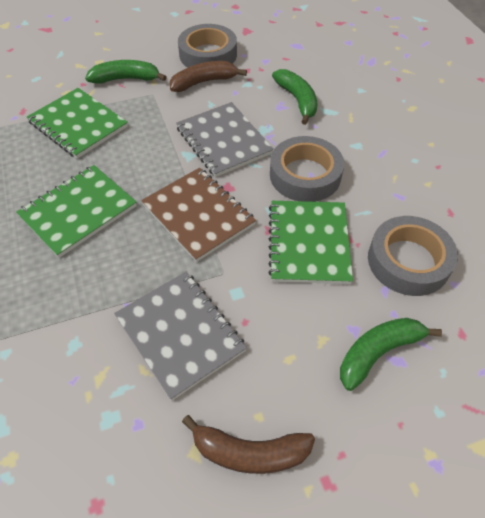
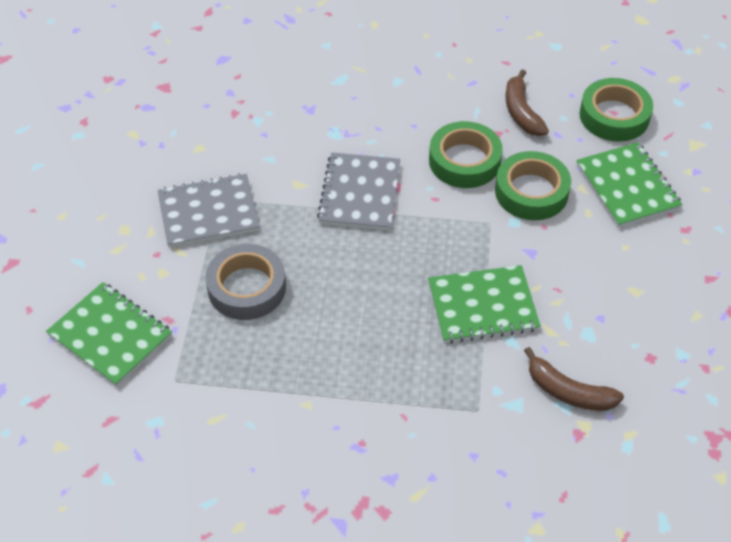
brown notebook: [141,168,256,262] = 1 -> none = 0
green banana: [85,60,167,84] [272,69,318,125] [340,318,442,391] = 3 -> none = 0
green tape: none = 0 -> [429,121,503,188] [495,151,571,220] [580,78,653,142] = 3
grey tape: [178,24,237,68] [270,136,344,202] [368,216,458,296] = 3 -> [205,244,286,320] = 1

